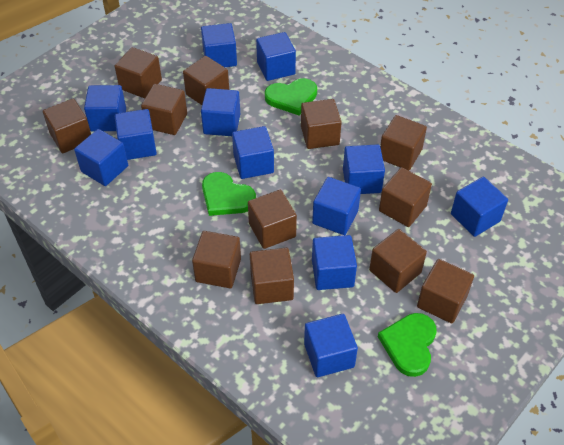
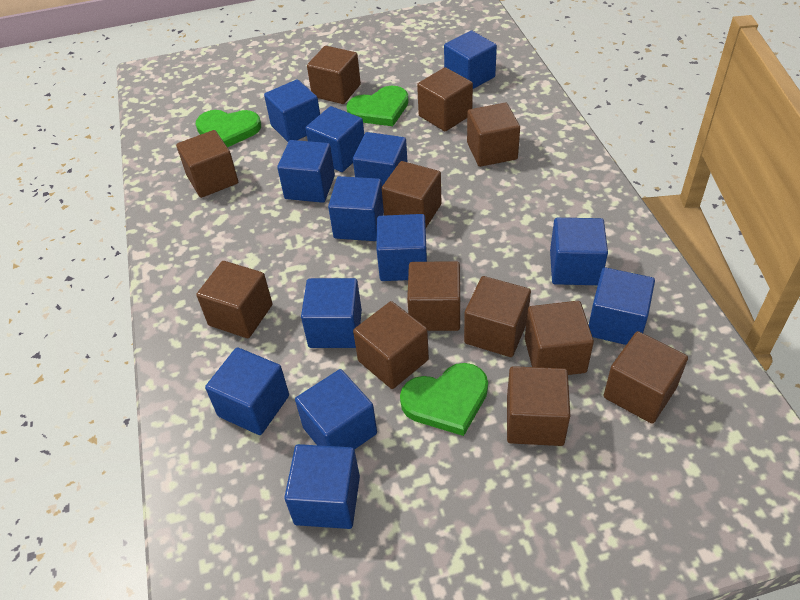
blue cube: [74,129,128,186] [84,85,126,132] [115,109,157,160] [201,23,237,67] [201,88,240,136] [232,126,274,179] [256,32,296,81] [304,314,358,377] [312,177,361,235] [312,235,357,290] [343,144,385,194] [451,177,508,237] = 12 -> [205,347,289,435] [264,79,320,142] [277,140,335,203] [284,444,360,529] [295,369,377,450] [301,278,362,348] [306,106,364,172] [328,176,384,241] [353,132,408,186] [376,214,427,281] [444,30,497,89] [550,218,608,285] [589,267,655,345] = 13

